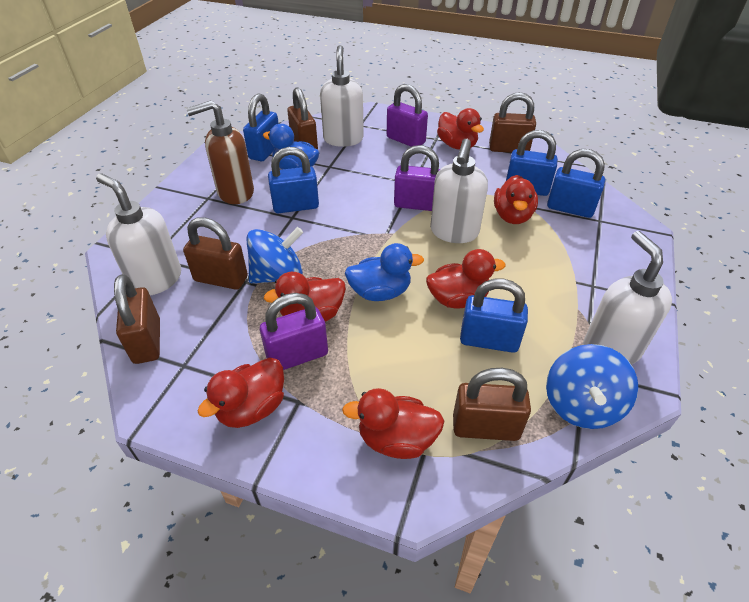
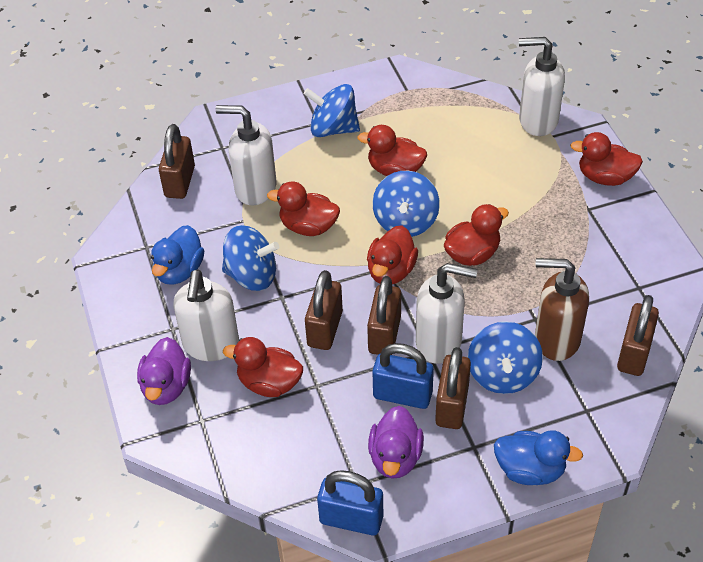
blue padlock: [243,93,279,161] [268,147,319,213] [460,279,528,353] [506,130,558,196] [547,149,605,218] = 5 -> [317,470,383,535] [372,343,434,409] = 2
blue spinning top: [247,227,303,283] [546,344,638,429] = 2 -> [222,225,279,291] [304,84,360,137] [372,171,440,237] [468,322,543,394] = 4
purple duck: none = 0 -> [137,337,191,405] [368,406,424,479] = 2
purple padlock: [260,293,328,370] [387,84,428,147] [394,145,440,211] = 3 -> none = 0

